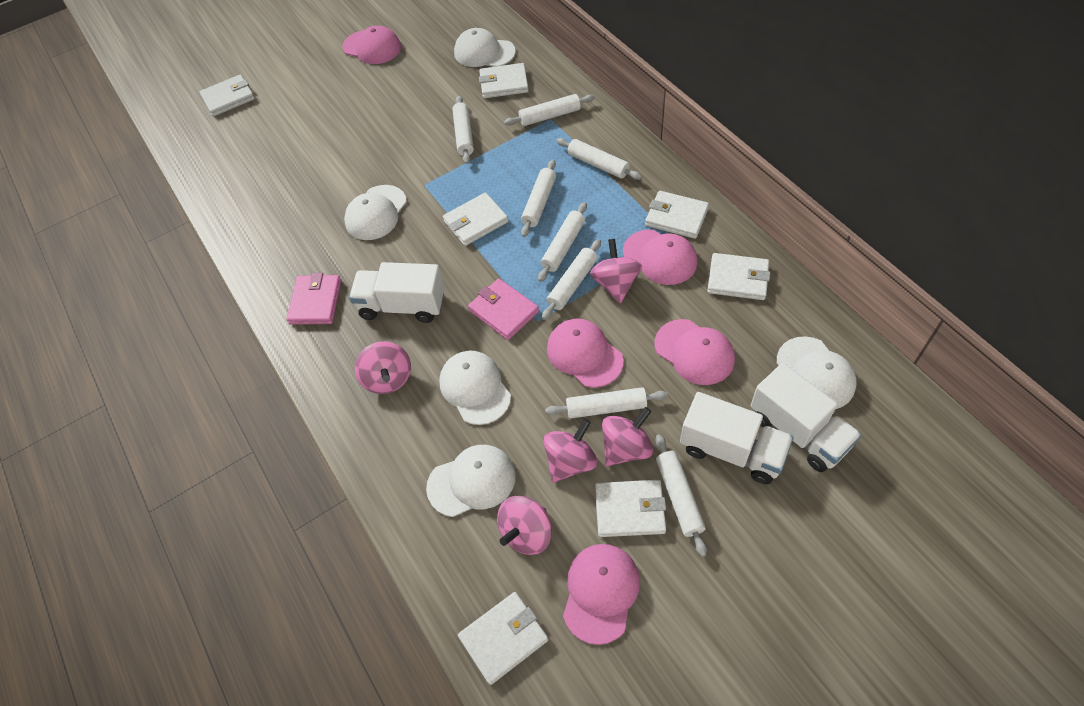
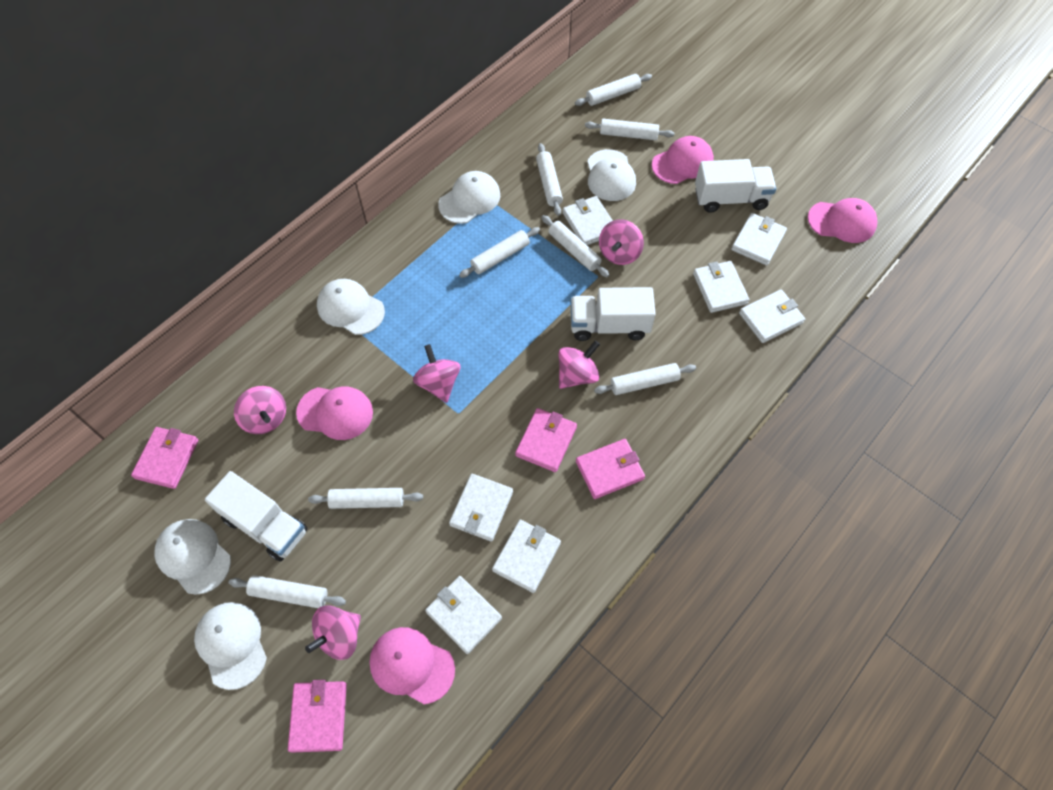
pink cap: [342,26,401,64] [547,318,624,388] [563,544,640,645] [623,229,697,285] [655,319,735,385] = 5 -> [296,386,373,440] [369,627,455,704] [652,136,714,184] [808,198,877,243] = 4
pink wallet: [286,273,341,325] [468,278,539,340] = 2 -> [131,427,198,489] [288,680,347,753] [515,408,577,472] [576,439,645,499] = 4

